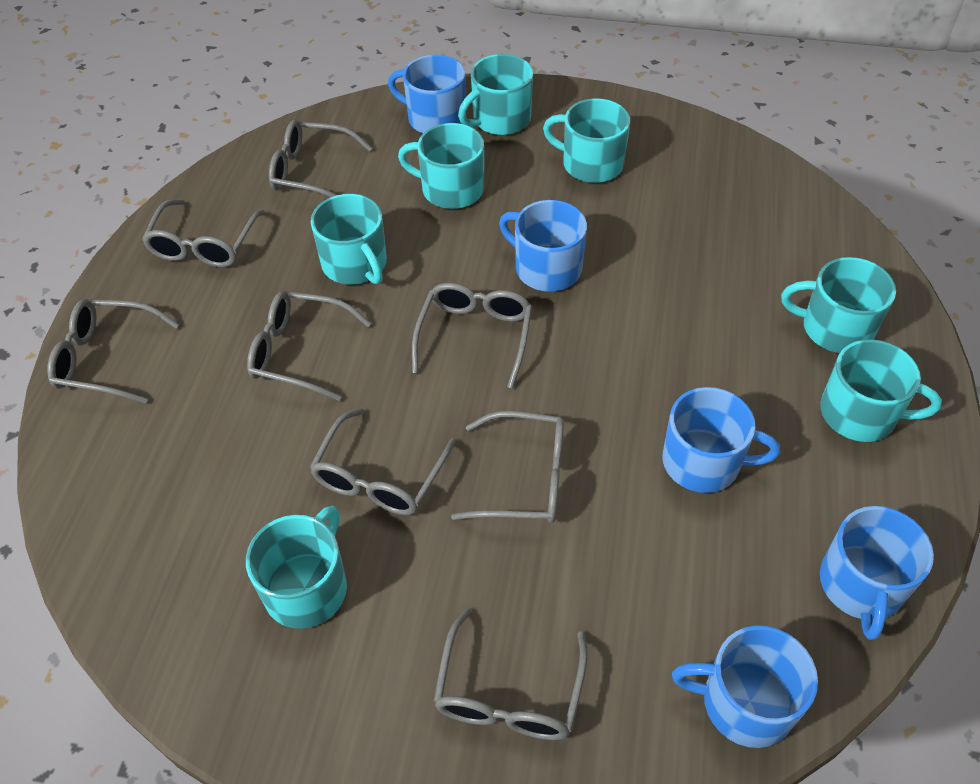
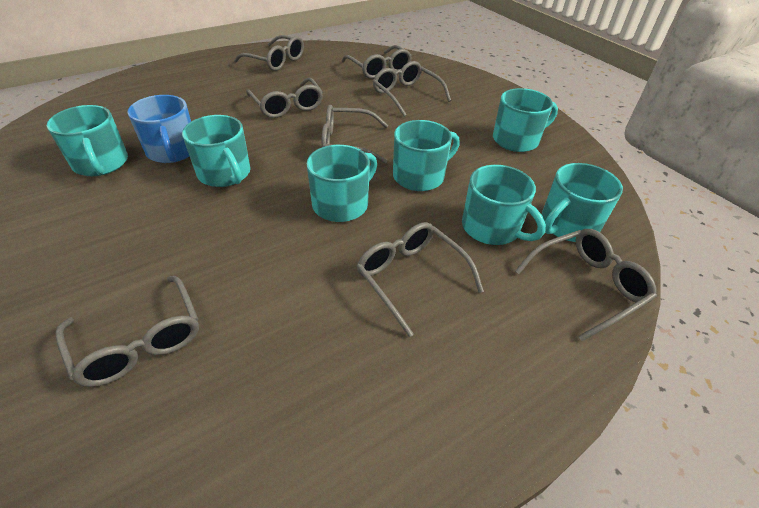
blue mug: [388,55,466,133] [499,200,587,292] [662,387,780,493] [672,625,818,748] [820,506,934,640] = 5 -> [127,95,191,163] = 1

